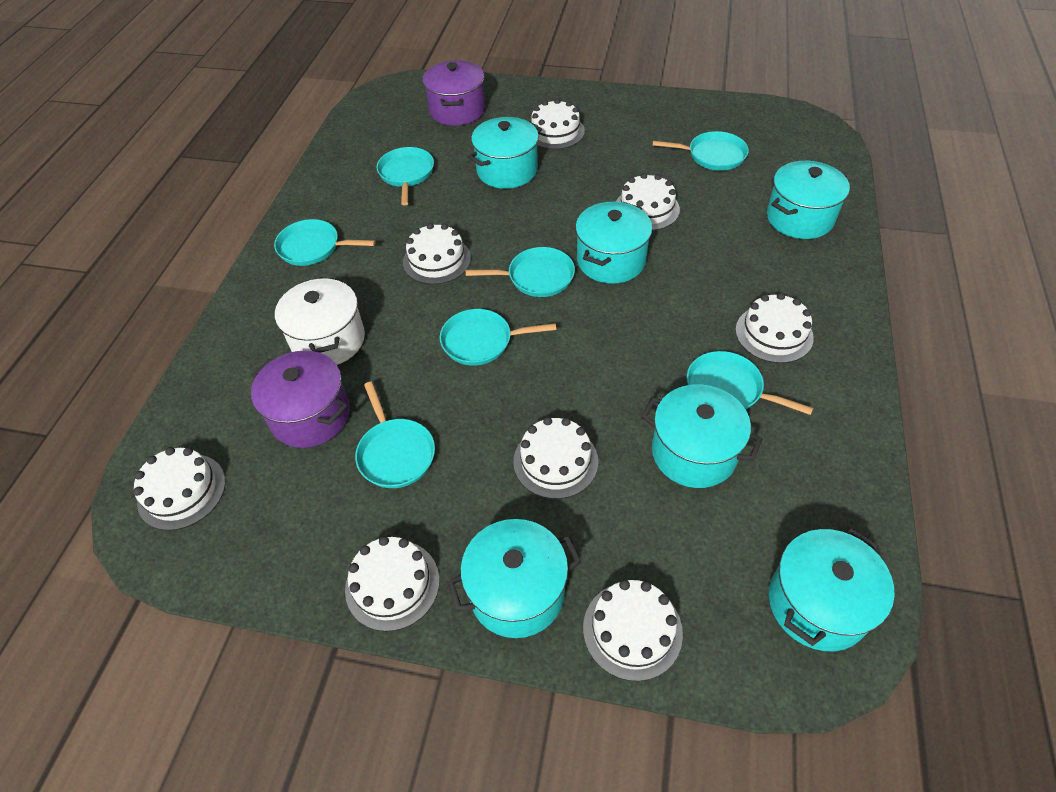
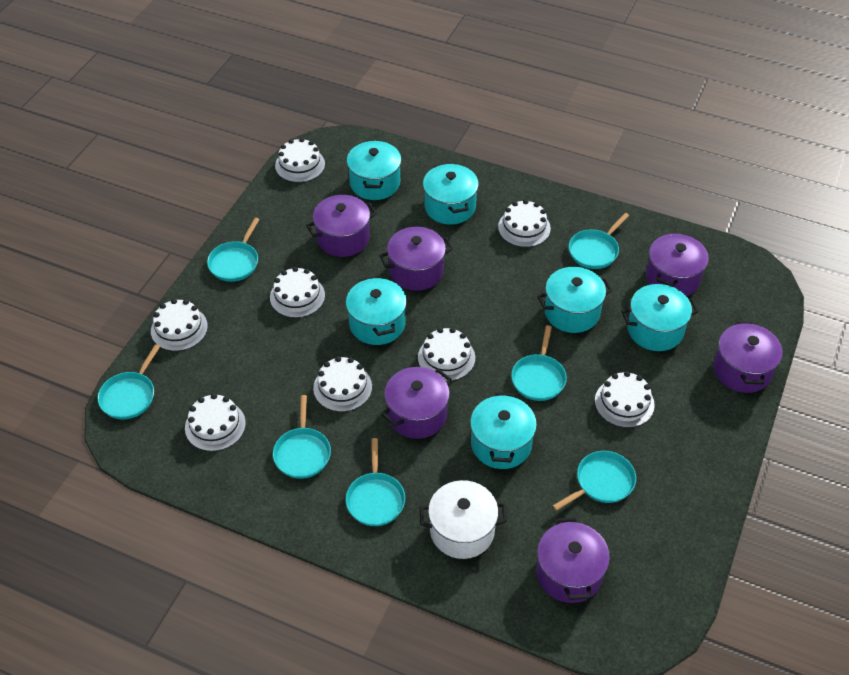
purple pot: [251,350,350,448] [423,60,485,126] = 2 -> [306,195,377,257] [379,227,453,291] [382,367,451,439] [536,517,610,603] [646,233,709,296] [714,321,783,393] = 6

